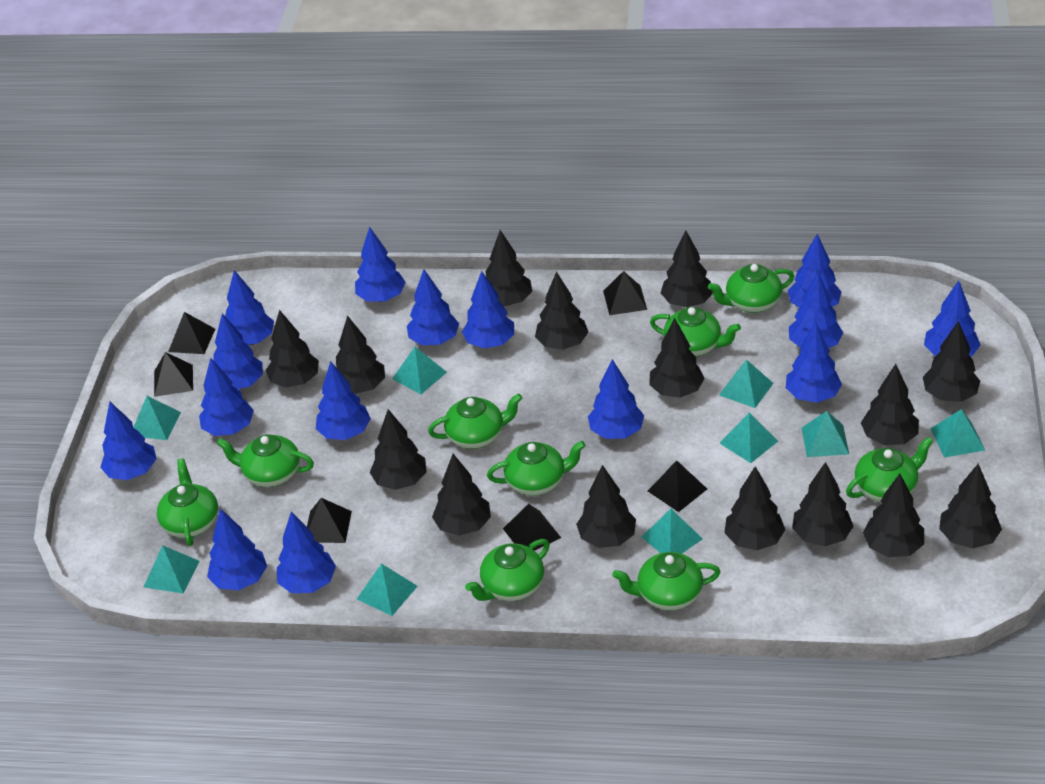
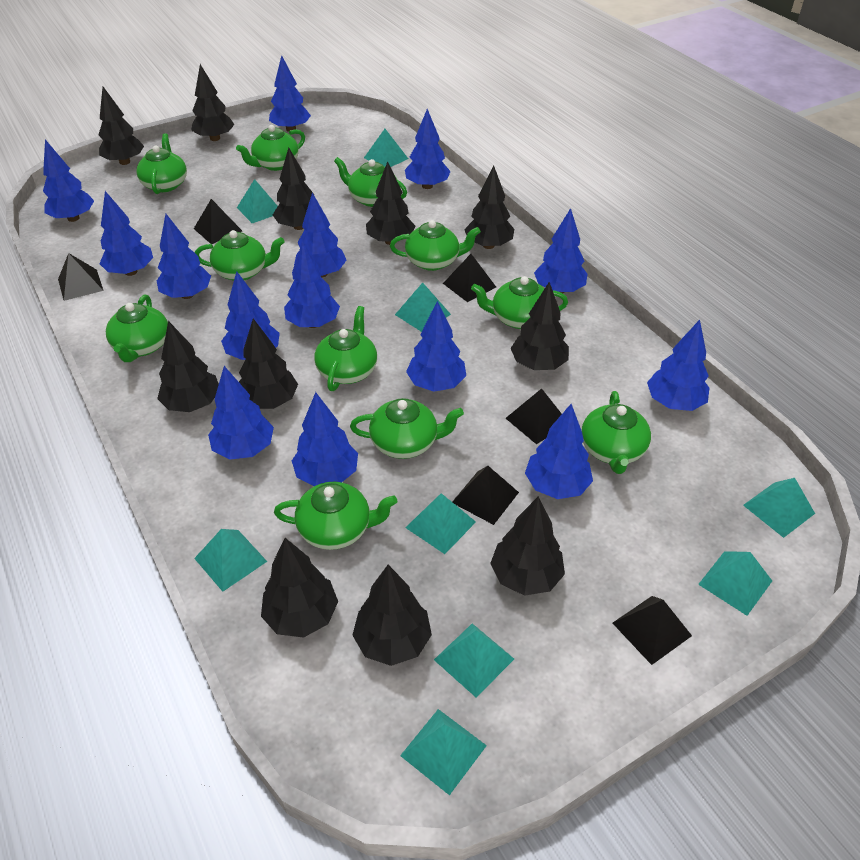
black tree: [266,310,319,388] [336,315,385,394] [370,409,427,490] [432,454,491,536] [485,230,532,306] [535,271,588,350] [576,465,636,548] [649,318,705,398] [661,230,713,307] [724,466,785,550] [792,462,854,546] [861,364,919,445] [863,473,924,557] [923,321,980,402] [939,463,1002,548] = 15 -> [98,87,144,165] [157,321,219,412] [191,64,235,141] [239,319,298,409] [261,538,338,638] [273,147,314,230] [352,565,432,666] [366,161,415,245] [464,166,514,249] [490,497,565,596] [511,282,569,370] = 11
blue tree: [100,402,157,480] [199,358,254,436] [207,508,267,590] [213,314,263,389] [225,270,274,345] [277,512,336,593] [316,361,371,440] [355,227,406,302] [407,270,459,345] [462,271,514,348] [588,359,644,439] [786,322,842,403] [788,234,842,307] [789,272,843,348] [924,280,980,357] = 15 -> [43,140,94,222] [100,191,153,276] [157,214,211,299] [208,366,274,460] [221,271,280,360] [269,55,311,132] [284,241,340,328] [292,392,358,486] [294,193,347,277] [405,109,451,189] [406,301,466,392] [525,404,593,499] [534,208,588,293] [647,320,709,411] = 14
green teapot: [157,458,218,546] [216,435,314,487] [428,393,522,449] [465,539,550,601] [487,441,586,496] [612,552,720,610] [650,307,741,356] [708,264,794,313] [846,437,934,502] = 9 -> [106,294,168,362] [136,133,187,194] [195,230,285,281] [236,125,305,171] [274,482,397,550] [315,306,377,391] [334,157,407,207] [350,398,464,459] [390,220,481,271] [471,276,568,329] [582,391,651,474] = 11

